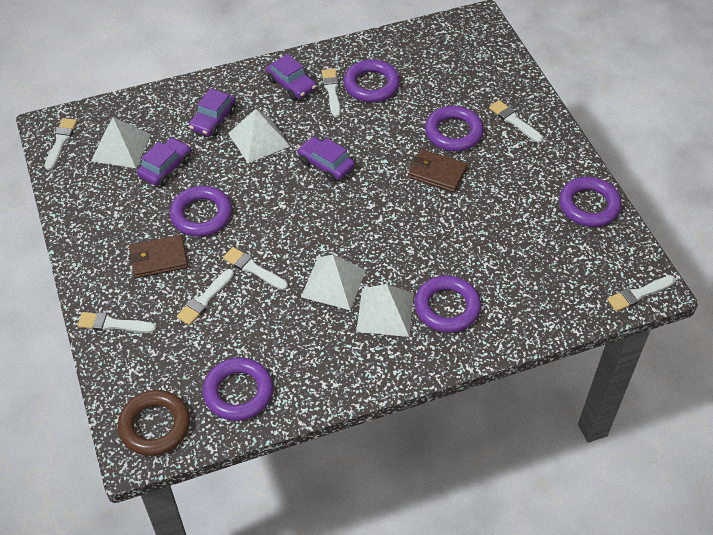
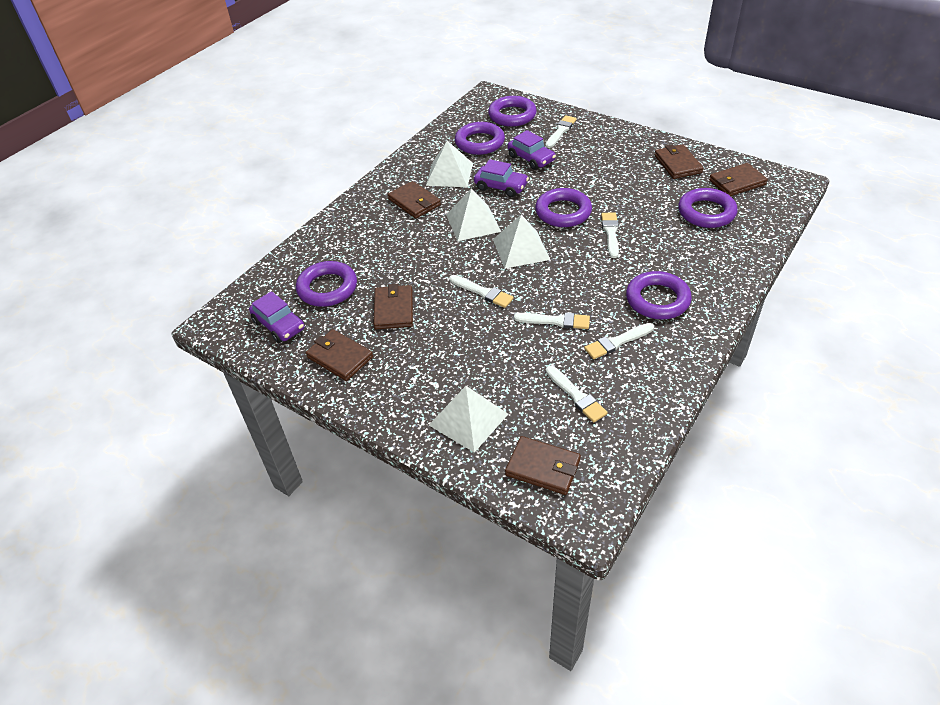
brown ring: [118,390,190,456] = 1 -> none = 0
brown wallet: [129,235,188,278] [408,149,468,193] = 2 -> [306,329,373,381] [373,284,413,329] [388,181,441,219] [505,436,581,495] [654,144,703,179] [709,163,768,196] = 6
purple car: [137,137,191,186] [189,88,236,136] [266,54,316,100] [297,137,355,182] = 4 -> [249,291,305,343] [474,159,529,197] [507,130,556,170] = 3
white brush: [45,118,77,171] [77,312,156,333] [177,269,234,325] [223,247,288,290] [322,69,341,117] [489,100,544,143] [607,276,676,312] = 7 -> [449,275,514,308] [514,313,590,329] [546,115,577,148] [546,366,608,423] [584,323,654,359] [601,213,619,258] = 6

